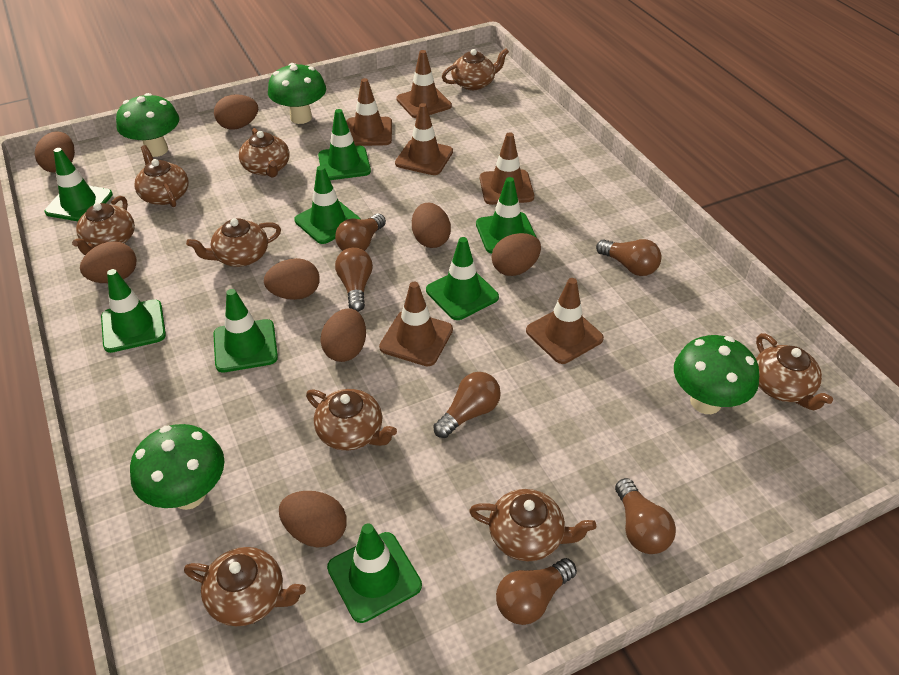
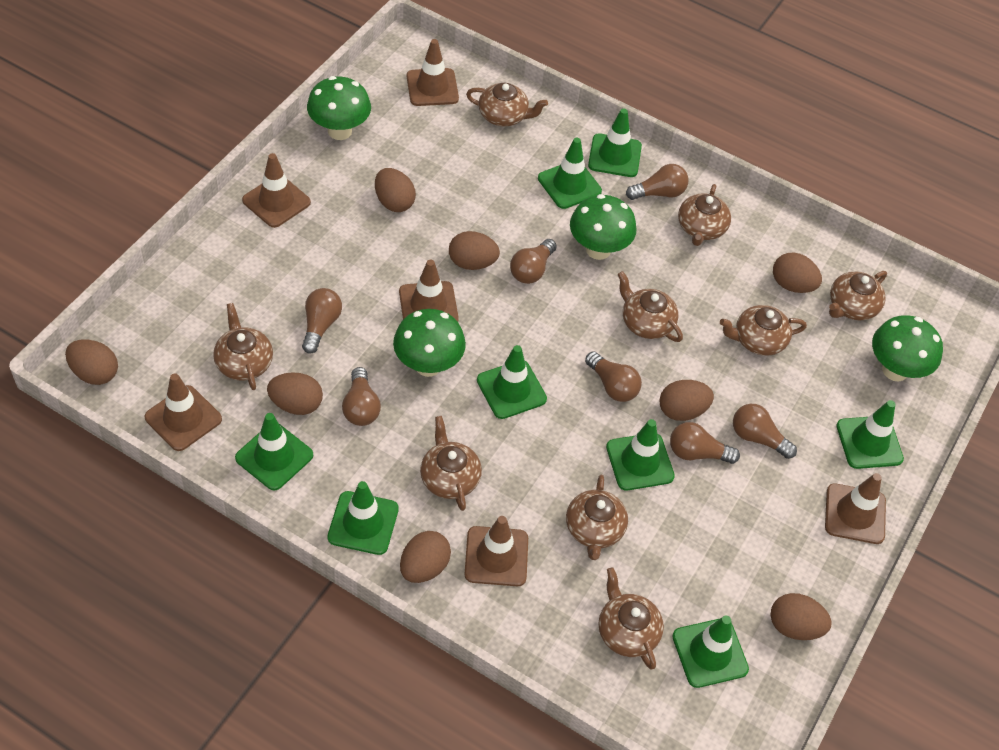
brown light bulb: [335,214,386,251] [335,247,373,312] [433,372,501,438] [496,558,577,625] [596,239,662,276] [615,478,676,554] = 6 -> [302,288,342,354] [342,367,381,426] [510,239,557,284] [585,351,642,402] [626,164,689,200] [670,422,740,464] [733,404,797,459] = 7

